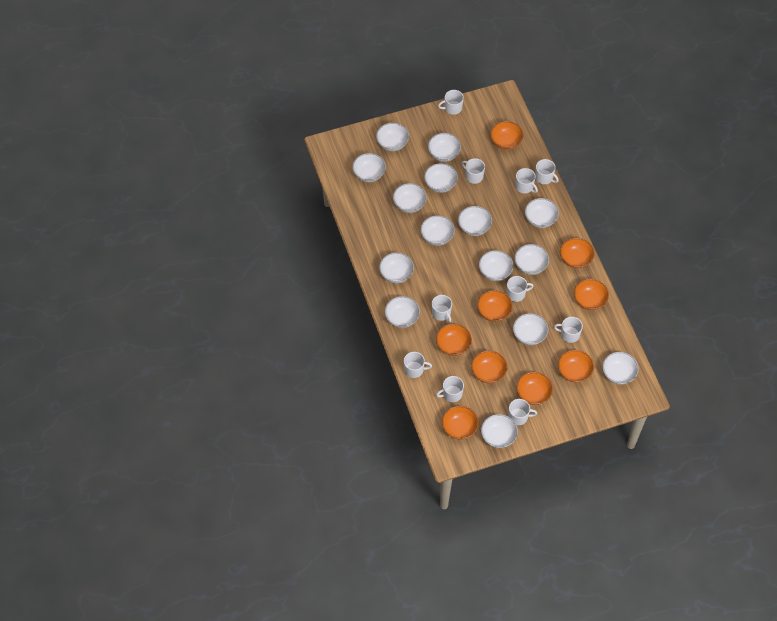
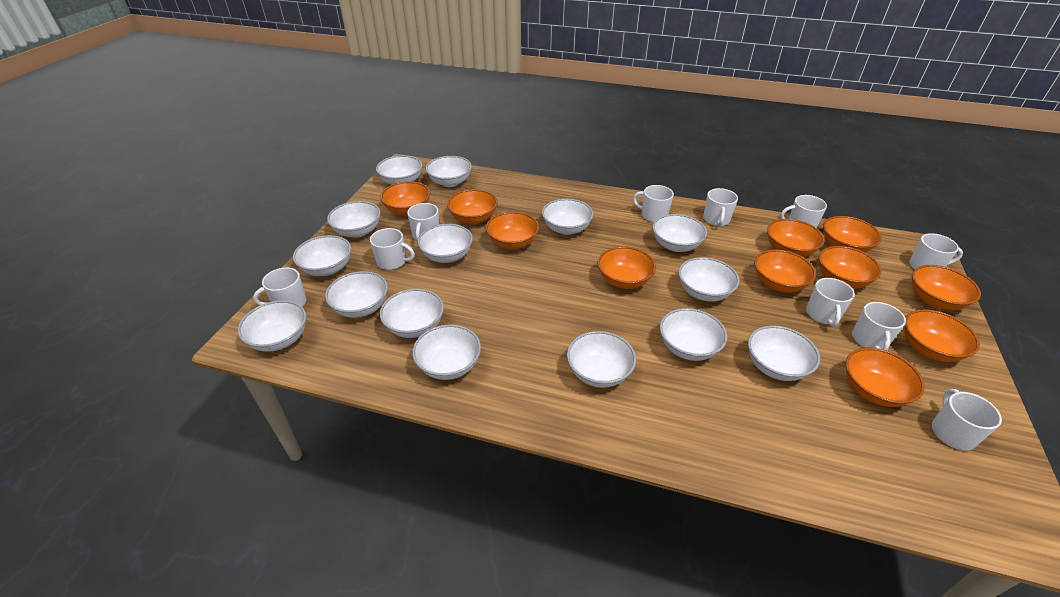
orange bowl: [436,324,472,356] [442,406,479,440] [471,351,507,383] [477,290,513,322] [490,121,523,150] [517,372,553,405] [558,350,594,383] [560,238,595,268] [574,279,609,310] = 9 -> [380,181,430,216] [447,189,498,225] [486,212,539,250] [598,246,656,289] [754,250,816,293] [767,219,825,257] [819,246,882,288] [823,216,882,253] [846,348,925,407] [904,309,980,362] [912,265,981,310] = 11

